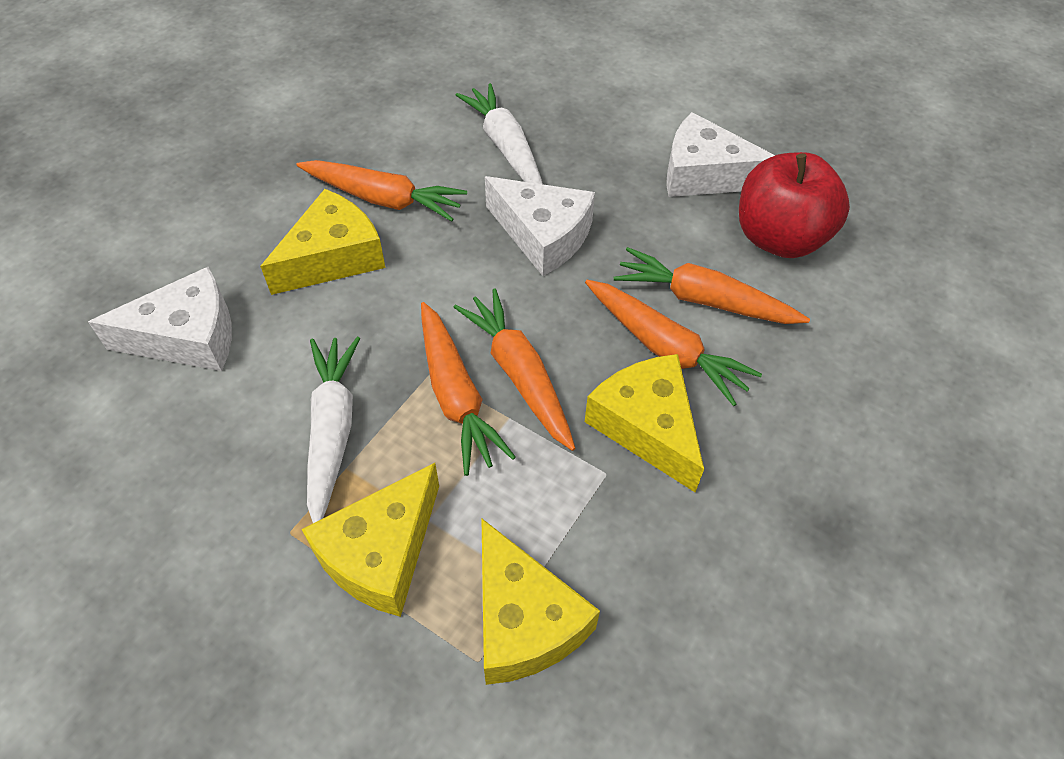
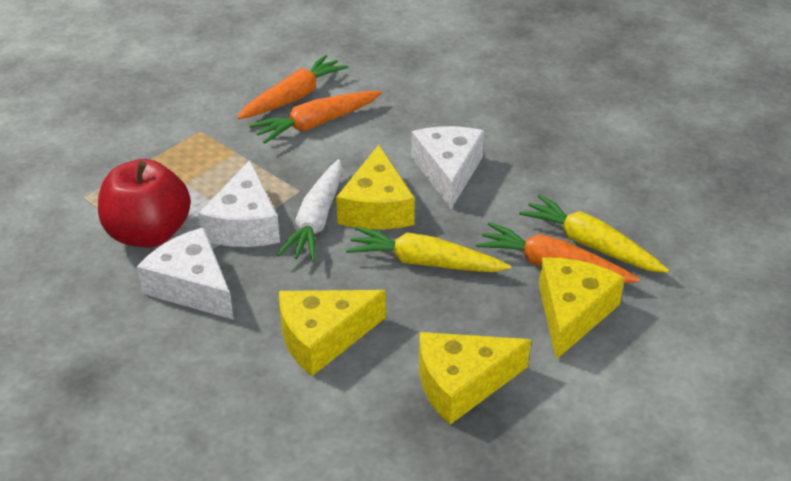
orange carrot: [296,160,467,222] [421,302,516,476] [453,289,575,451] [585,280,762,406] [614,247,810,324] = 5 -> [237,55,348,119] [249,91,382,144] [476,222,640,283] = 3
white carrot: [307,336,360,523] [456,83,543,184] = 2 -> [277,159,342,262] = 1
yellow carrot: none = 0 -> [346,226,511,272] [519,194,669,273] = 2

